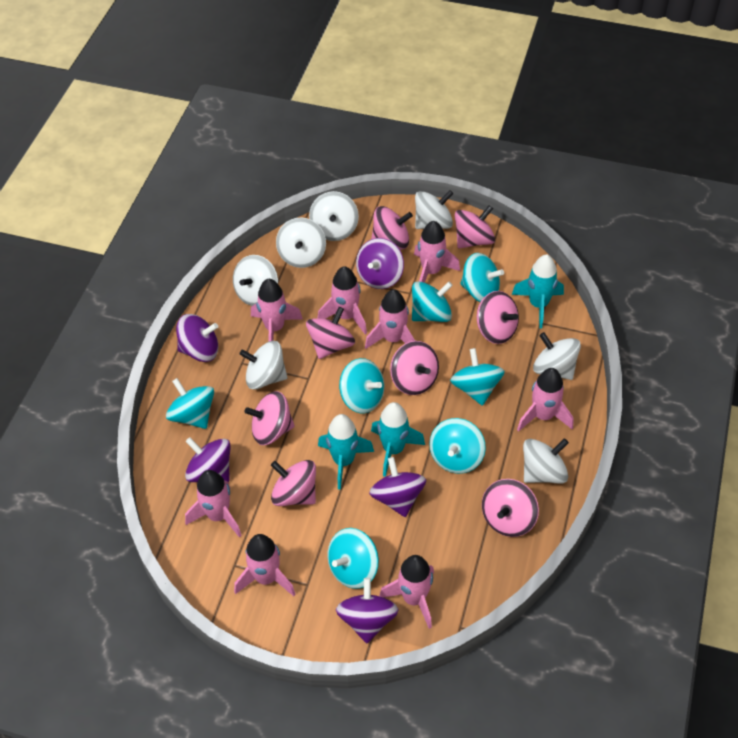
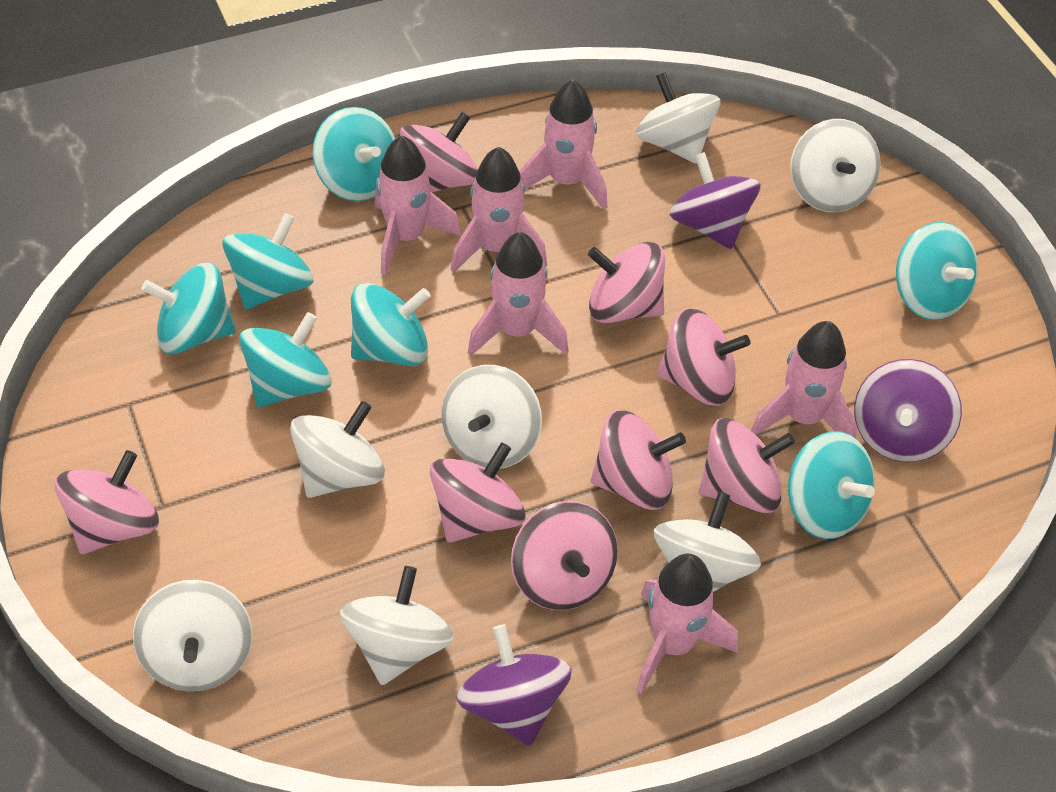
pink rocket: [185,470,242,538] [234,534,296,596] [251,279,303,341] [318,266,367,335] [365,289,415,349] [379,555,434,629] [414,221,460,283] [517,368,573,431] = 8 -> [375,135,461,275] [451,147,547,273] [468,232,569,356] [520,80,607,210] [636,554,738,694] [751,321,857,438] = 6
purple spinning top: [176,314,218,362] [185,437,231,482] [336,578,398,643] [356,238,404,289] [369,457,426,517] = 5 -> [456,624,572,746] [670,152,760,249] [854,359,962,462] = 3
turquoise rocket: [318,414,374,490] [371,402,425,477] [512,254,564,328] = 3 -> none = 0

